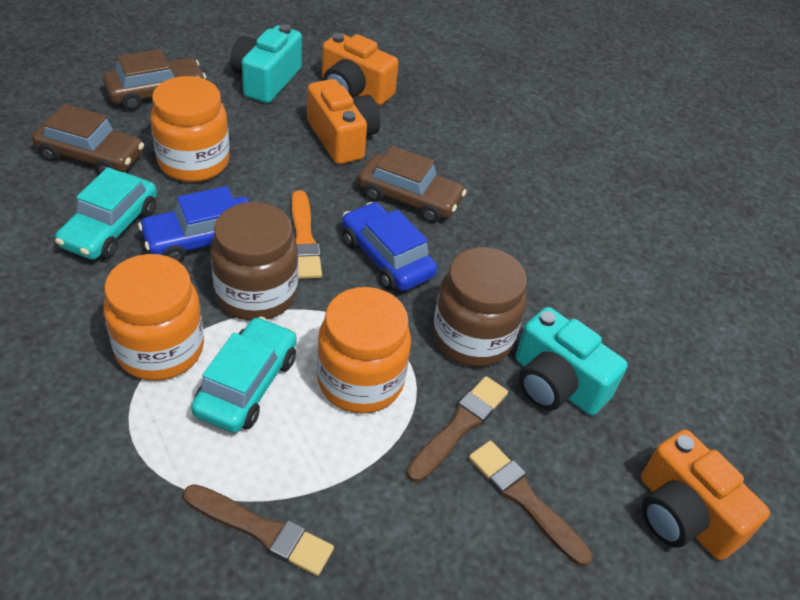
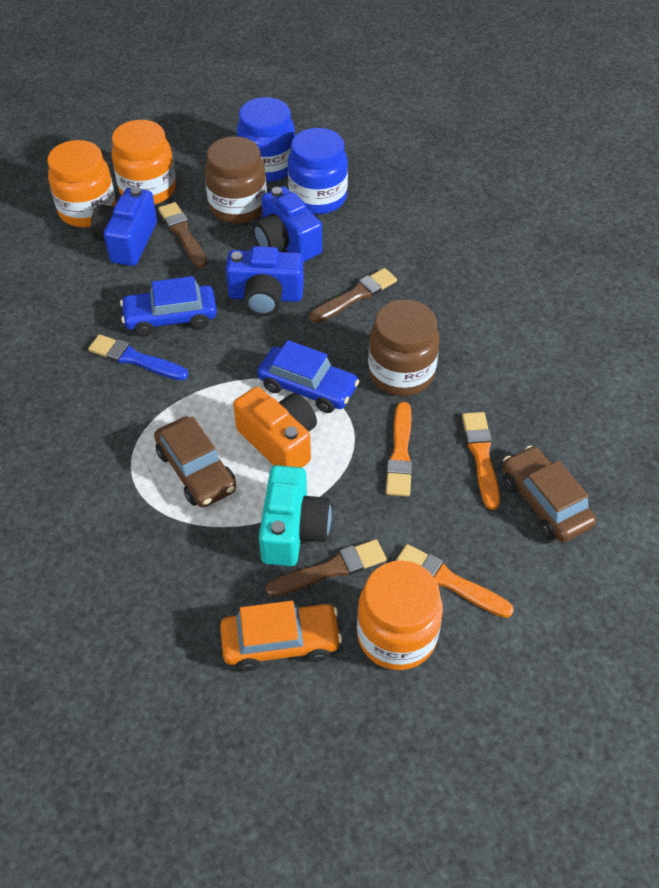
blue brush: none = 0 -> [88,334,188,380] = 1
blue camera: none = 0 -> [91,187,157,266] [226,246,304,316] [253,186,322,262] = 3
blue jar: none = 0 -> [237,97,295,182] [288,128,348,214] = 2
brown car: [32,104,144,174] [103,49,206,110] [358,146,466,223] = 3 -> [154,416,236,508] [502,445,596,543] = 2
orange brush: [292,190,322,279] = 1 -> [386,402,413,497] [395,544,514,618] [462,412,500,510] = 3
orange camera: [307,79,380,164] [322,33,399,105] [641,429,770,560] = 3 -> [233,387,317,468] = 1
orange car: none = 0 -> [220,601,342,671] = 1
turquoise camera: [230,24,302,103] [516,307,628,415] = 2 -> [259,465,332,566] = 1
turquoise car: [55,167,157,260] [191,317,297,433] = 2 -> none = 0

